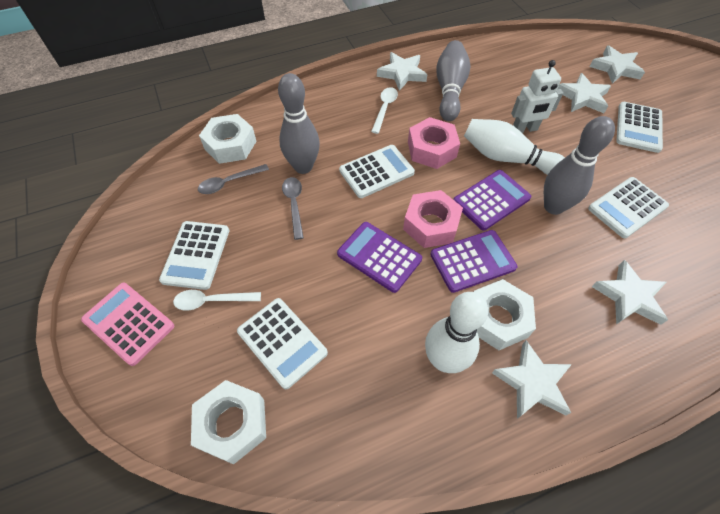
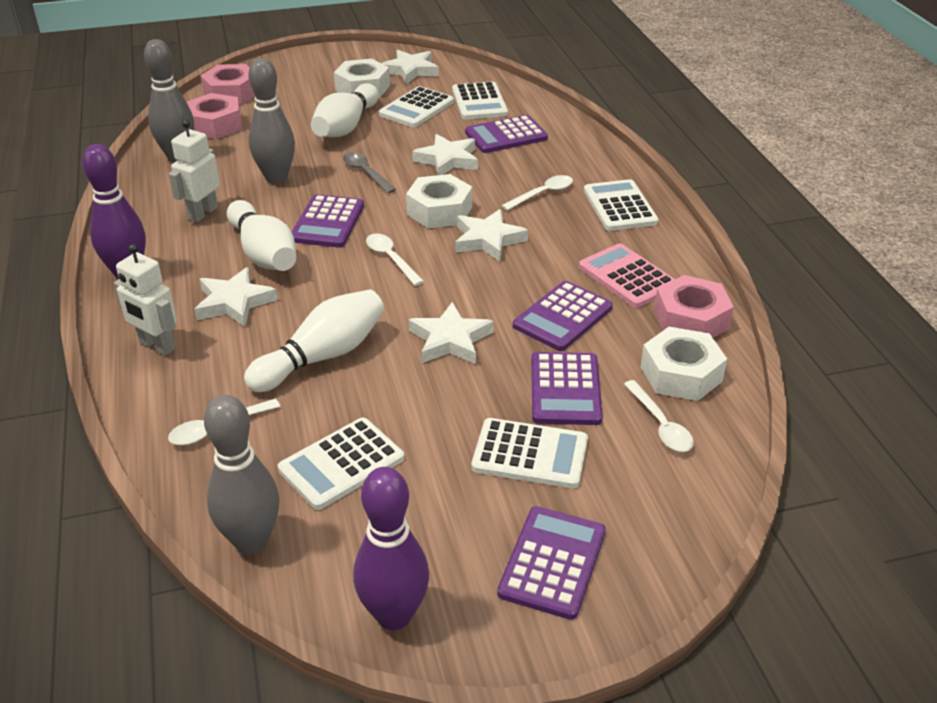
grey spoon: [198,164,269,194] [282,177,304,240] = 2 -> [343,152,396,193] = 1
pink nut: [403,190,463,248] [408,117,460,169] = 2 -> [187,93,242,139] [200,64,255,104] [654,275,734,338] = 3
purple bowling pin: none = 0 -> [82,144,146,279] [353,467,429,630] = 2
purple calculator: [337,222,422,293] [430,230,517,293] [453,170,531,231] = 3 -> [292,194,364,248] [465,115,548,153] [497,506,606,620] [513,281,613,351] [531,352,603,425] = 5
white bowling pin: [425,292,488,373] [464,119,565,175] = 2 -> [227,200,296,271] [244,289,384,392] [311,83,379,137] = 3
white robot: [511,60,563,133] = 1 -> [114,244,177,356] [169,120,220,222] = 2
white spoon: [173,290,261,311] [371,87,398,134] = 2 -> [168,399,280,445] [366,234,424,286] [501,175,573,211] [624,380,694,452] = 4

